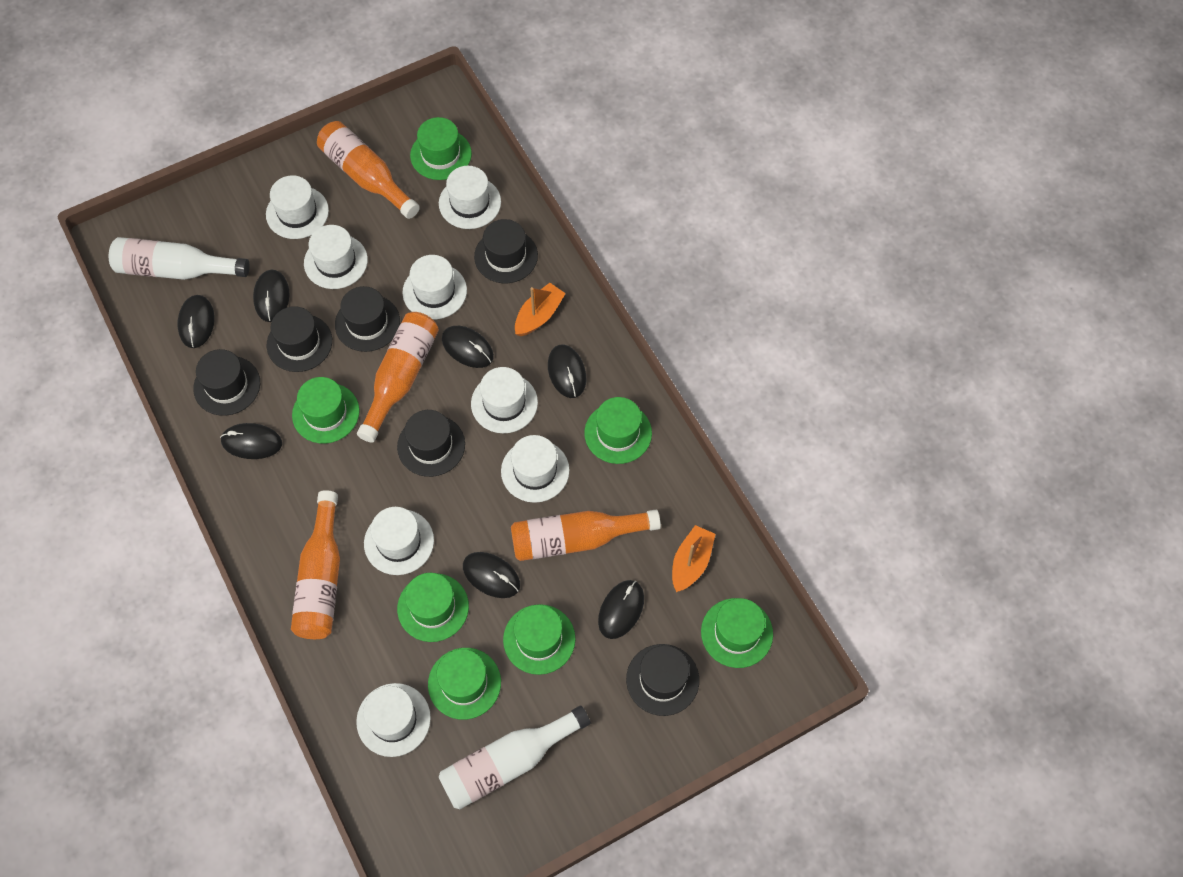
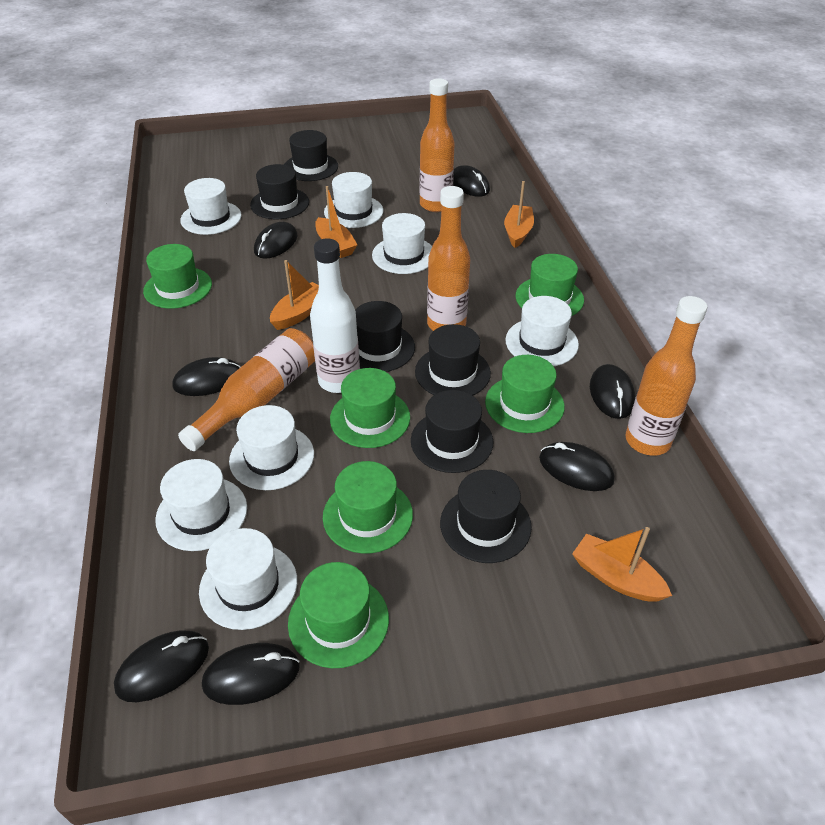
green hat: [292,377,360,444] [397,573,469,642] [410,117,472,180] [428,648,501,720] [503,604,575,675] [584,397,652,464] [701,598,773,668] = 7 -> [143,244,212,309] [288,562,389,668] [323,461,413,554] [330,368,410,448] [485,355,565,433] [516,254,584,316] = 6
orange boat: [515,283,566,336] [672,525,716,592] = 2 -> [270,260,319,330] [315,186,358,258] [504,181,534,248] [572,527,672,602] = 4
white bottle: [109,237,250,280] [439,706,591,809] = 2 -> [310,239,360,393] = 1
white hat: [266,175,329,239] [304,225,368,289] [356,683,431,757] [364,507,434,575] [403,255,467,319] [439,166,501,229] [471,367,538,433] [501,435,570,503] = 8 -> [155,459,247,551] [180,178,242,235] [199,528,297,630] [229,405,314,490] [324,172,384,228] [372,213,432,274] [505,296,579,366] = 7

